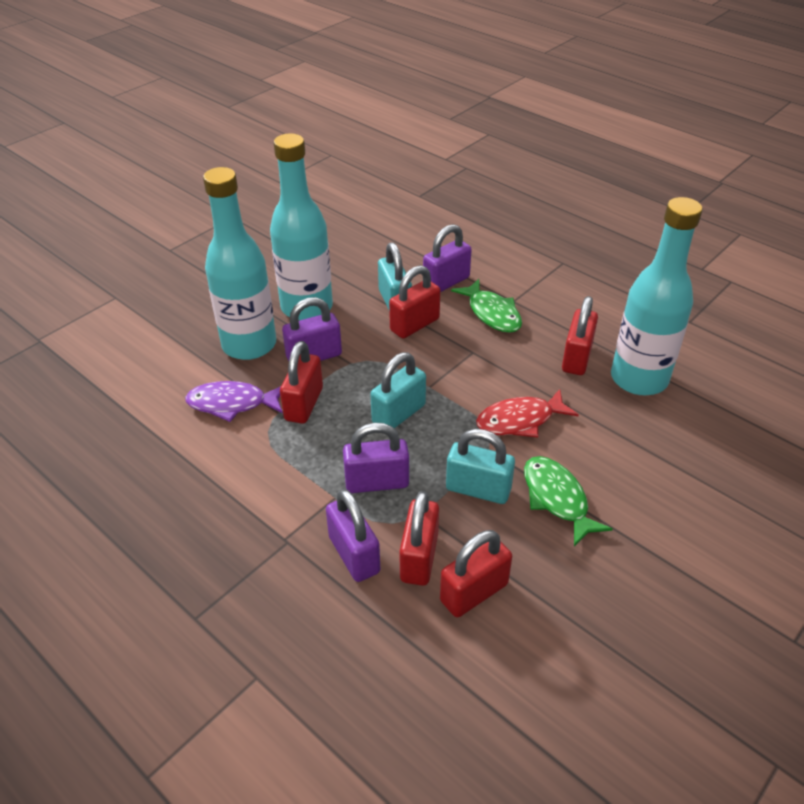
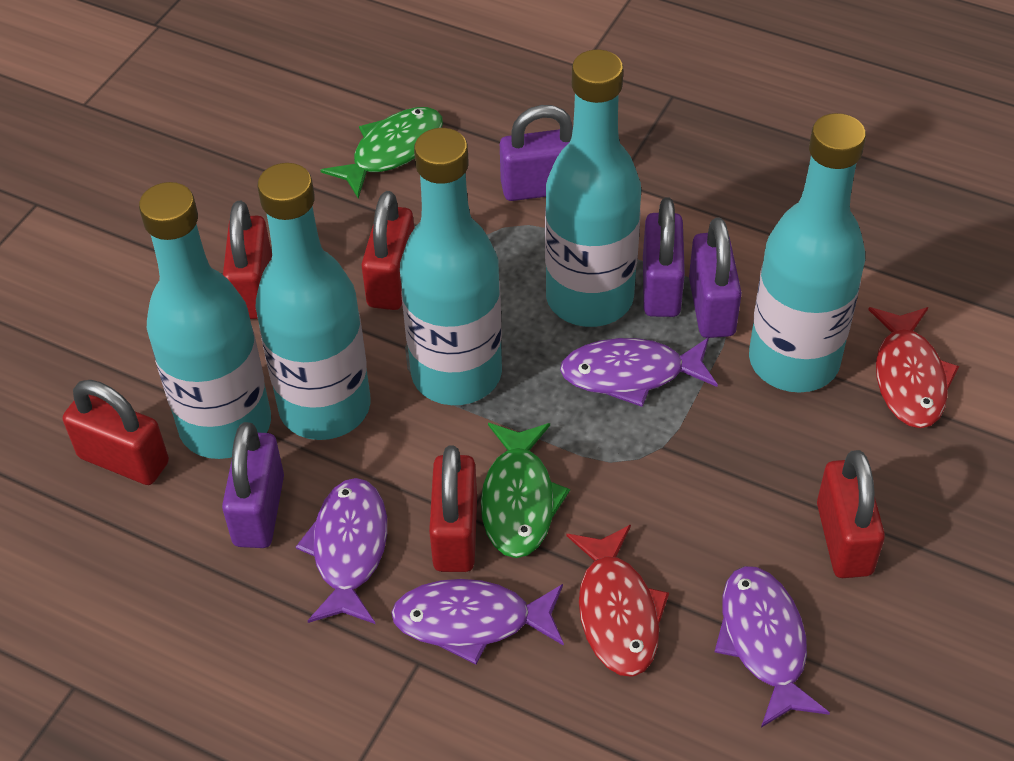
purple fish: [185,381,283,422] = 1 -> [296,478,387,624] [391,579,564,664] [560,337,718,407] [715,566,830,728] = 4
red fish: [476,389,579,437] = 1 -> [567,525,669,677] [868,307,959,428] = 2
turquoise bottle: [203,167,276,360] [270,133,333,320] [611,197,702,395] = 3 -> [139,182,271,459] [256,163,370,440] [400,128,502,405] [545,49,641,327] [749,113,866,393] = 5
turquoise padlock: [370,352,426,428] [378,242,412,309] [446,429,515,504] = 3 -> none = 0

